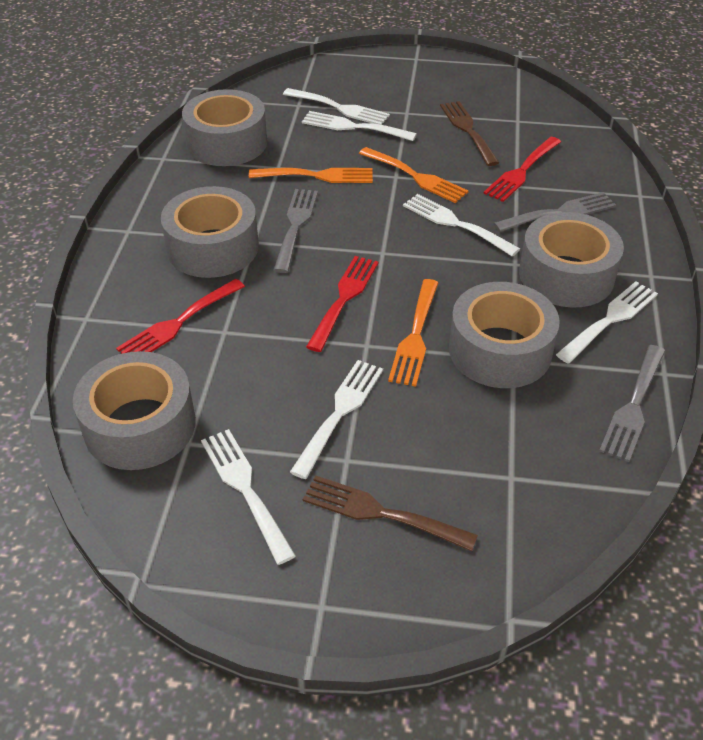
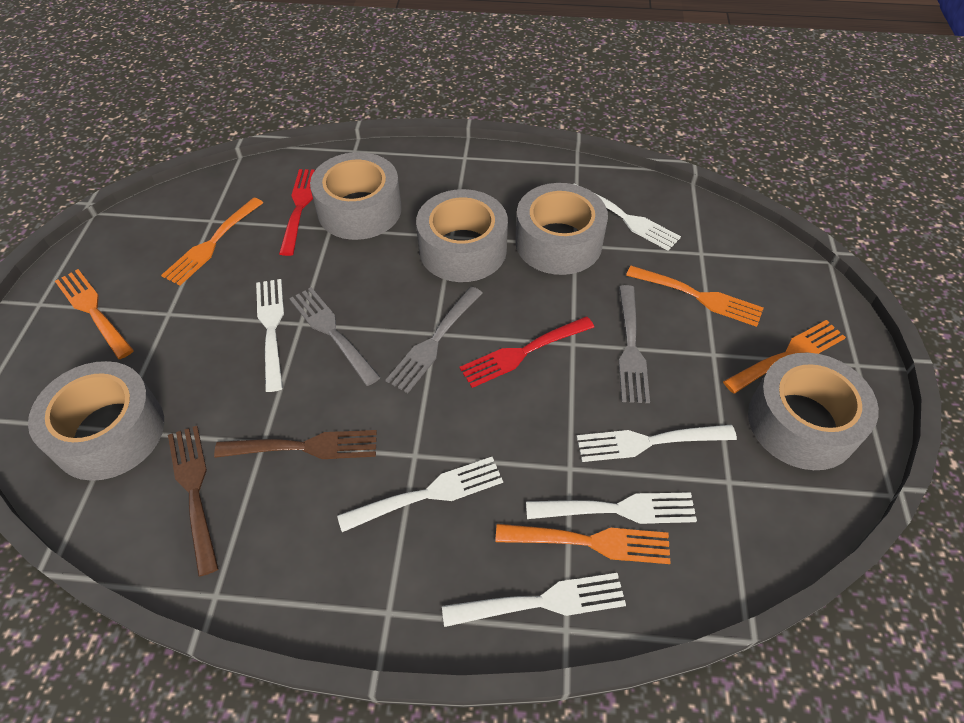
orange fork: [249,168,373,183] [359,147,469,203] [388,279,438,387] = 3 -> [55,269,134,359] [161,197,263,285] [496,524,671,564] [626,266,764,327] [723,320,846,394] = 5
red fork: [116,279,245,354] [306,256,378,352] [483,137,561,202] = 3 -> [279,169,315,256] [459,316,594,388] = 2

